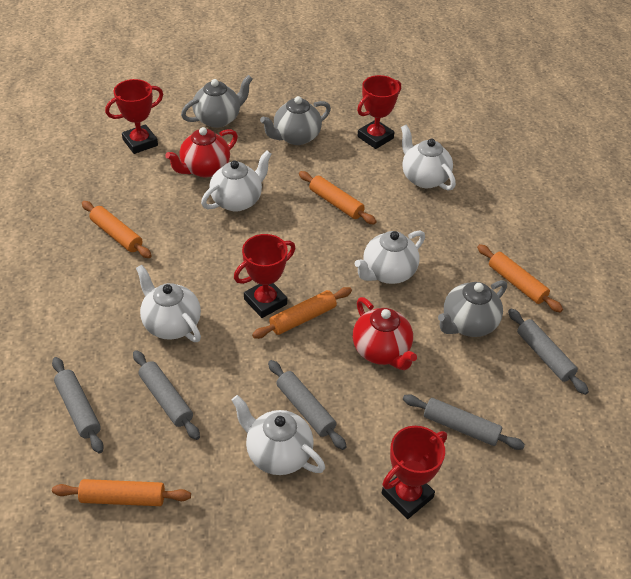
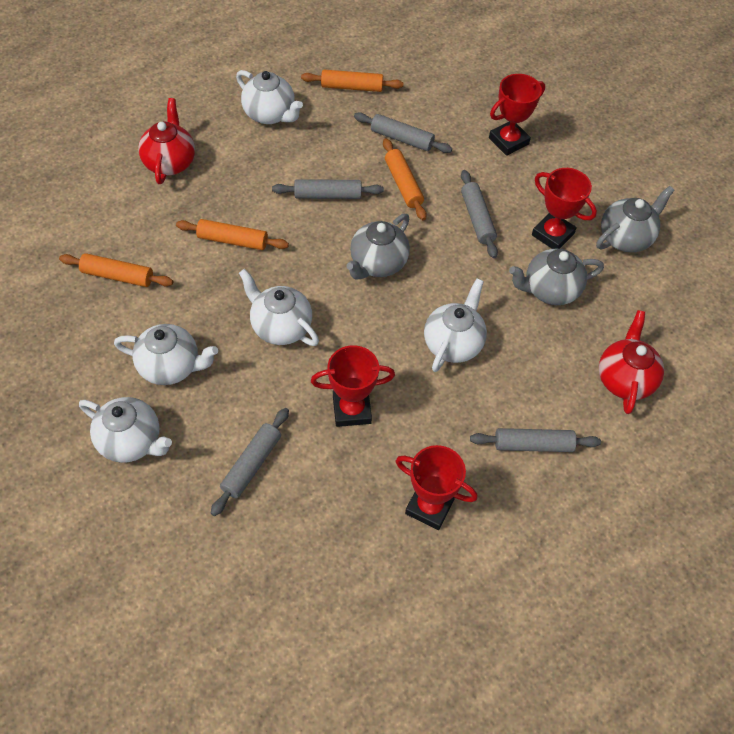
orange rolling pin: [52,479,191,506] [82,201,152,258] [252,287,352,339] [299,171,377,224] [477,244,563,313] = 5 -> [59,253,173,287] [176,219,289,250] [301,70,403,92] [383,138,427,220] = 4

